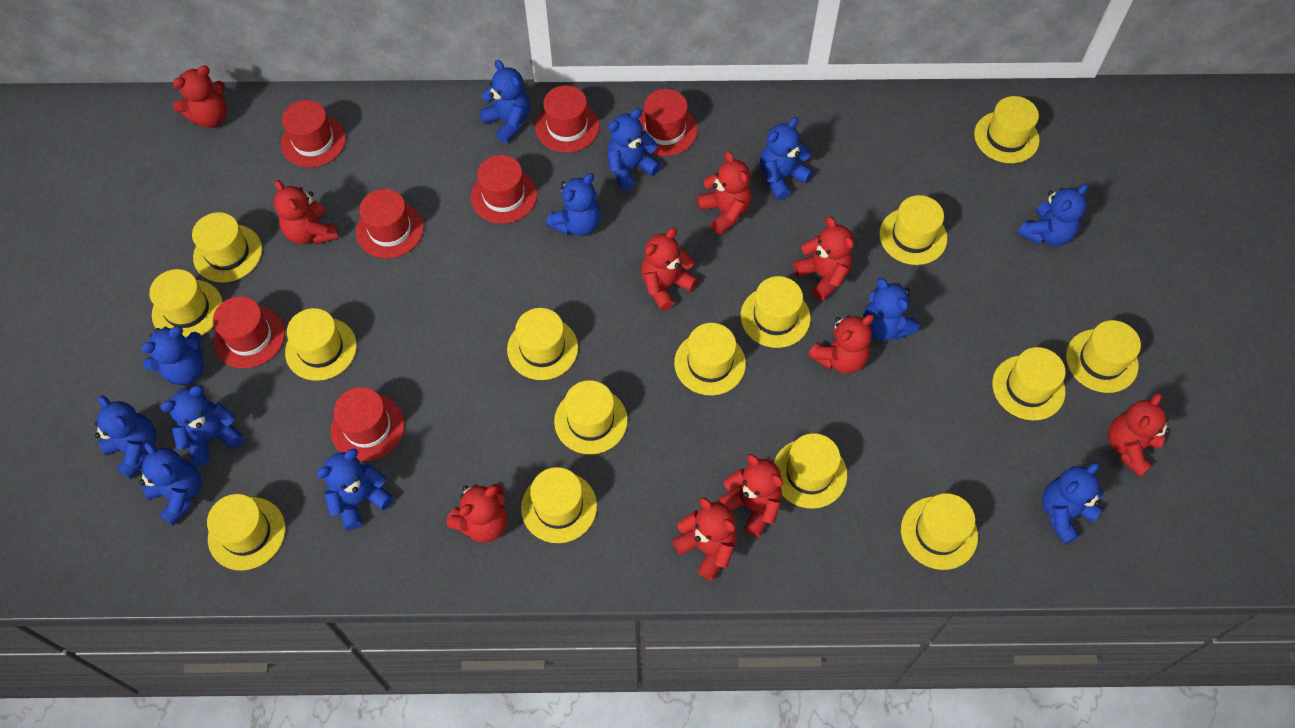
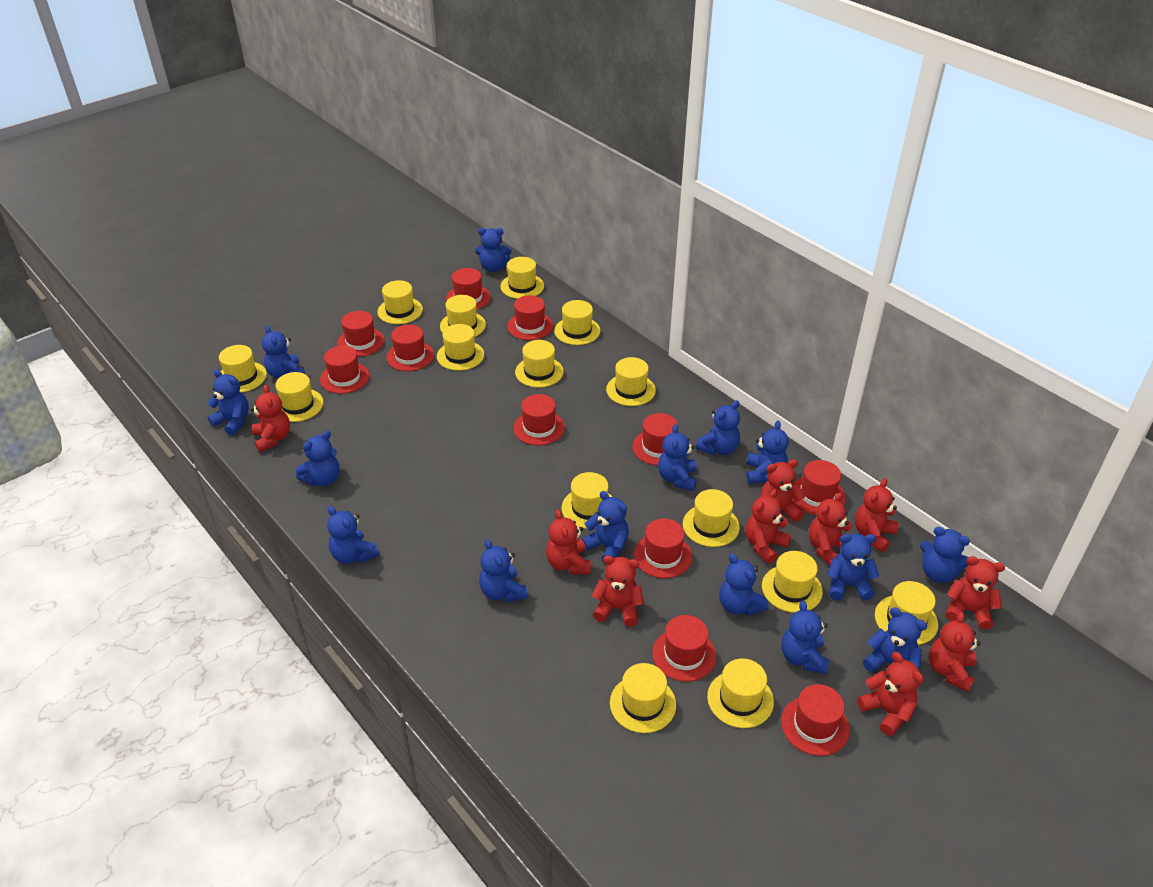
blue teddy bear: [95,396,157,479] [139,442,201,526] [141,326,204,385] [160,385,244,466] [317,449,394,530] [479,60,530,143] [546,173,601,236] [607,108,661,191] [760,117,813,200] [863,278,919,341] [1017,184,1088,246] [1042,462,1104,545] = 12 -> [207,369,249,436] [262,326,305,379] [296,431,340,486] [327,506,379,564] [475,228,511,272] [479,539,528,602] [582,491,629,561] [658,424,697,491] [696,400,740,455] [719,553,768,616] [746,420,789,484] [781,601,829,674] [827,534,879,600] [863,607,927,672] [920,527,970,583] = 15
red hat: [213,296,285,368] [281,100,346,167] [331,387,405,461] [356,189,424,258] [471,155,537,224] [535,85,599,152] [638,89,697,156] = 7 -> [320,346,369,394] [337,311,384,357] [386,325,434,371] [446,268,491,310] [507,295,553,340] [514,394,565,445] [632,413,678,466] [634,518,692,578] [652,615,716,682] [781,684,850,756] [792,460,846,515] = 11

